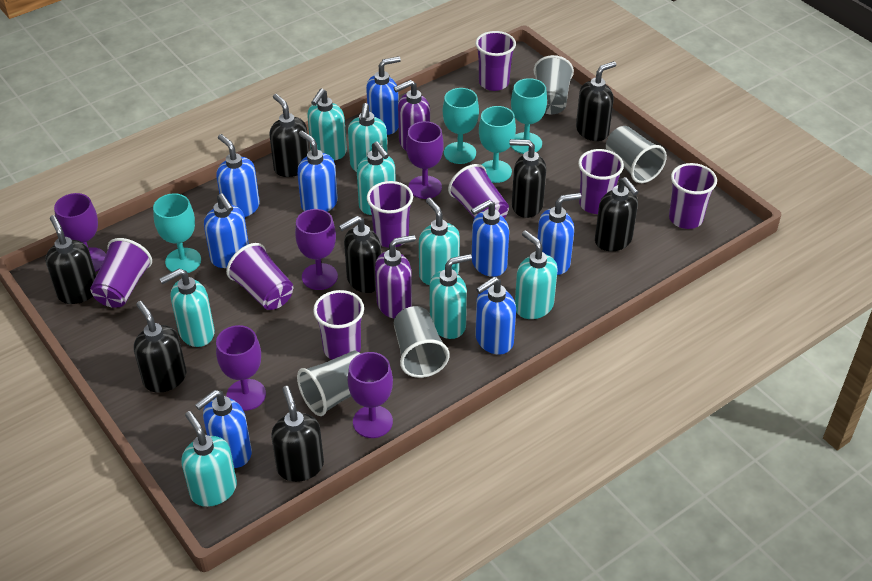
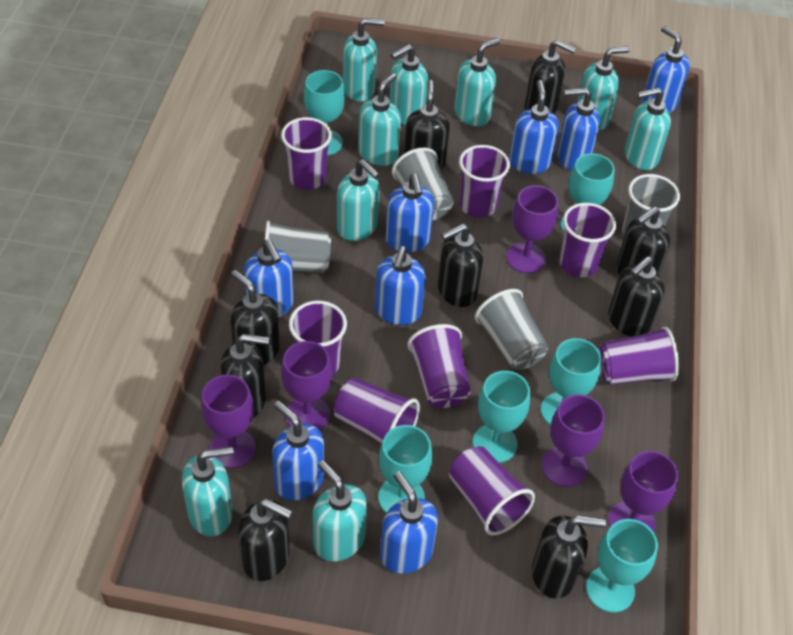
black soap dispenser: [45,215,96,304] [134,301,186,393] [269,94,309,177] [271,386,324,482] [339,216,381,293] [509,139,546,218] [576,61,616,141] [595,177,638,251] = 8 -> [221,334,269,418] [230,270,280,365] [238,499,292,581] [404,80,450,170] [438,223,483,307] [525,40,576,114] [532,515,606,599] [608,256,665,337] [616,207,670,275] = 9
purple soap dispenser: [375,235,416,319] [394,80,430,151] = 2 -> none = 0
turquoise goblet: [153,193,201,273] [443,88,479,164] [479,106,516,183] [511,78,547,154] = 4 -> [304,70,345,155] [378,425,432,513] [473,371,530,463] [541,338,602,425] [561,153,615,232] [586,519,658,613] = 6
turquoise soap dispenser: [159,268,215,347] [182,411,237,507] [307,88,347,160] [348,103,388,172] [357,141,396,215] [419,198,460,285] [430,254,472,339] [515,230,558,319] = 8 -> [182,447,233,537] [313,460,367,561] [337,159,380,241] [343,18,384,102] [358,73,401,166] [390,44,428,125] [455,38,500,126] [578,46,630,131] [625,88,671,170] = 9

